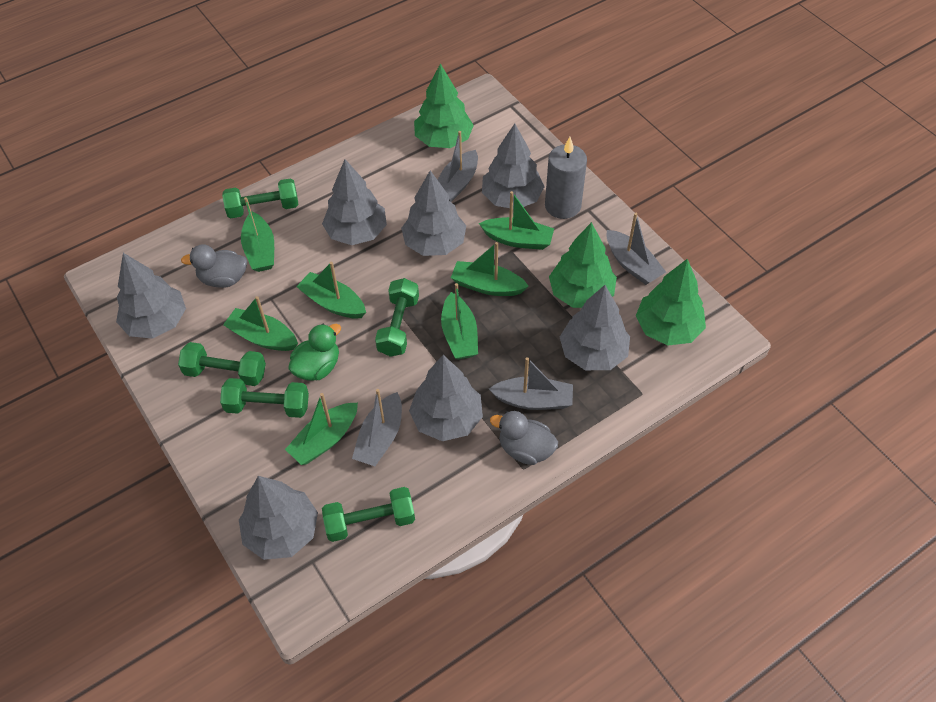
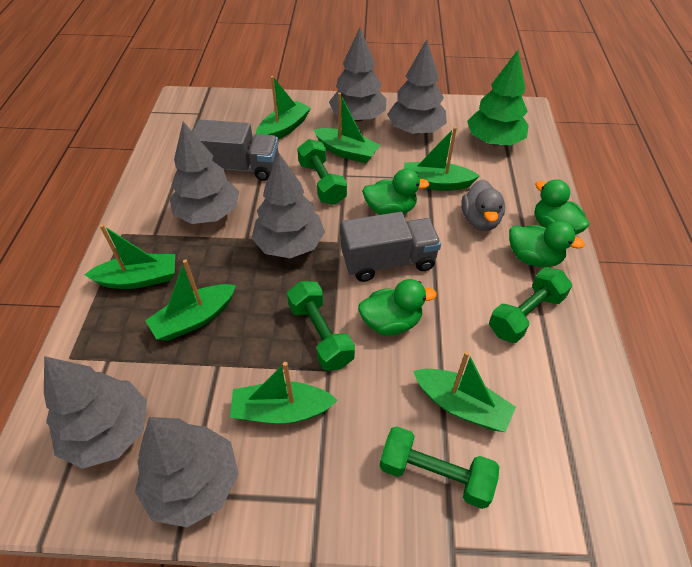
green duck: [288,324,341,381] = 1 -> [358,279,437,336] [362,169,430,215] [509,221,585,267] [535,180,589,235] = 4
green dumbbell: [178,342,266,386] [220,378,309,418] [222,178,298,218] [322,487,415,542] [375,278,419,357] = 5 -> [287,281,355,371] [297,139,347,205] [380,426,499,509] [489,267,572,343] = 4
green tree: [414,63,474,148] [549,222,617,308] [636,259,706,346] = 3 -> [467,50,529,145] = 1
grey boat: [352,389,402,466] [438,131,478,202] [489,357,573,410] [607,213,666,285] = 4 -> none = 0
grey candle: [545,137,587,219] = 1 -> none = 0
grey duck: [181,244,247,288] [490,411,558,465] = 2 -> [461,179,505,231] = 1
grey tree: [116,253,186,339] [239,476,318,560] [322,159,387,245] [401,170,466,256] [409,355,483,441] [482,124,545,209] [560,285,630,370] = 7 -> [44,356,147,469] [135,417,239,527] [170,121,239,224] [252,153,325,258] [329,28,386,122] [387,39,447,134] = 6
grey truck: none = 0 -> [193,120,279,181] [341,212,441,282] = 2

